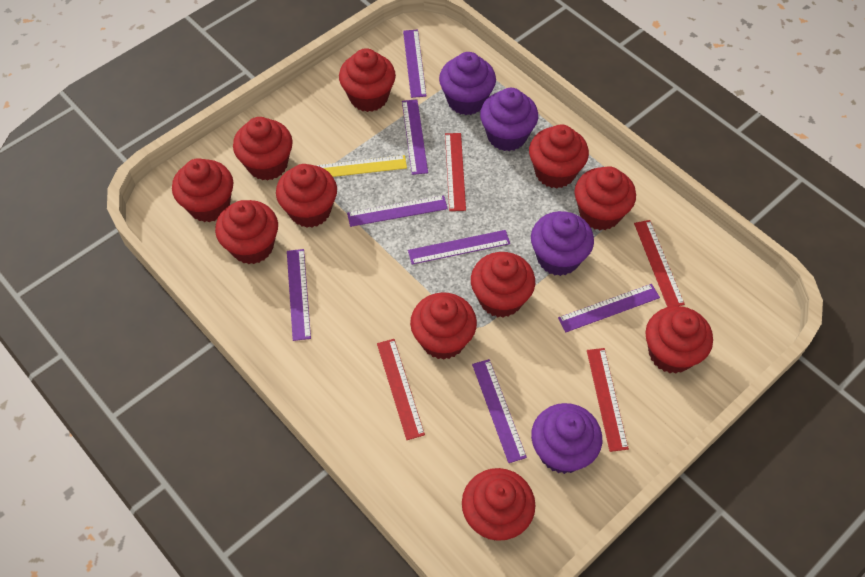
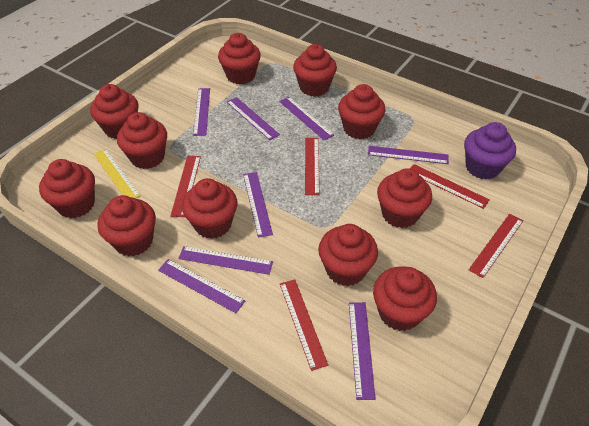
purple cupcake: [439,52,496,115] [480,88,538,151] [531,211,594,276] [531,403,602,474] = 4 -> [464,122,516,180] = 1
purple ruler: [287,249,311,341] [347,195,448,227] [402,99,428,175] [403,30,426,98] [408,230,510,264] [472,359,527,463] [558,284,660,332] = 7 -> [158,259,245,313] [178,246,273,275] [193,88,210,136] [227,97,280,140] [243,172,273,238] [279,97,334,141] [349,302,376,400] [368,146,449,164] = 8
red ruler: [377,339,425,440] [445,133,466,211] [587,348,629,452] [634,220,685,307] = 4 -> [171,156,201,217] [280,279,328,371] [305,138,319,195] [410,164,490,209] [469,214,523,278] = 5

